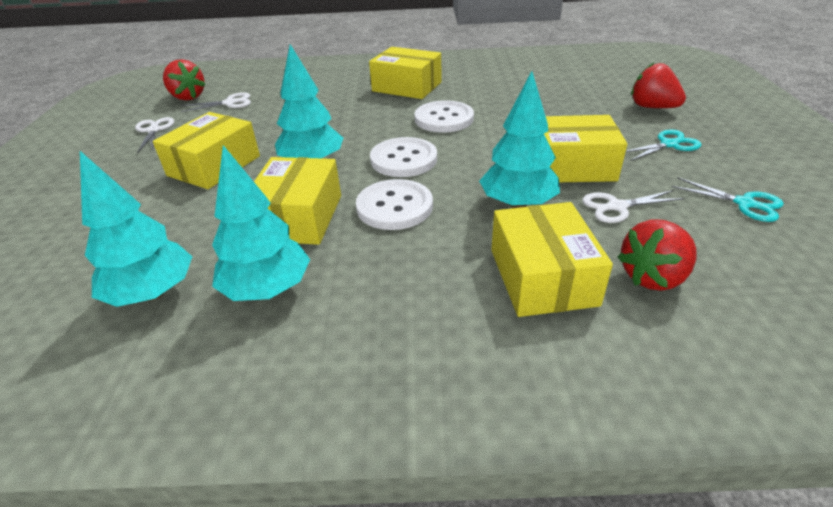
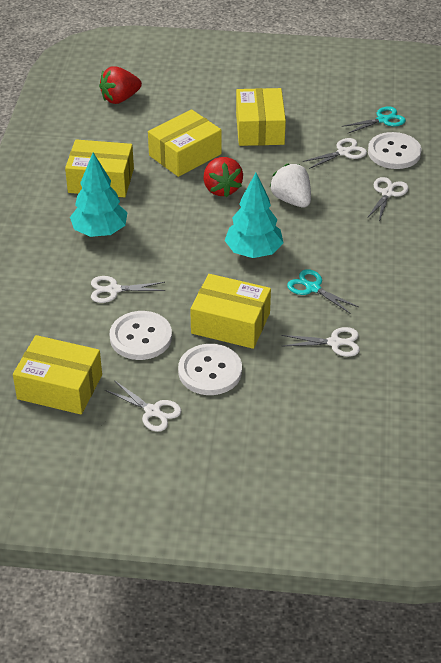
red strawberry: [163,59,206,100] [618,220,697,291] [631,63,686,108] = 3 -> [99,66,142,104] [203,157,243,197] = 2
turquoise tree: [80,151,192,307] [212,145,310,301] [275,44,343,158] [479,71,560,208] = 4 -> [70,153,128,237] [224,173,284,258] = 2
white scissors: [135,117,174,153] [181,92,251,112] [582,190,685,223] = 3 -> [91,276,166,303] [105,380,181,432] [281,327,360,357] [302,138,367,169] [367,177,409,222] = 5
white strawberry: none = 0 -> [270,163,311,207] = 1

